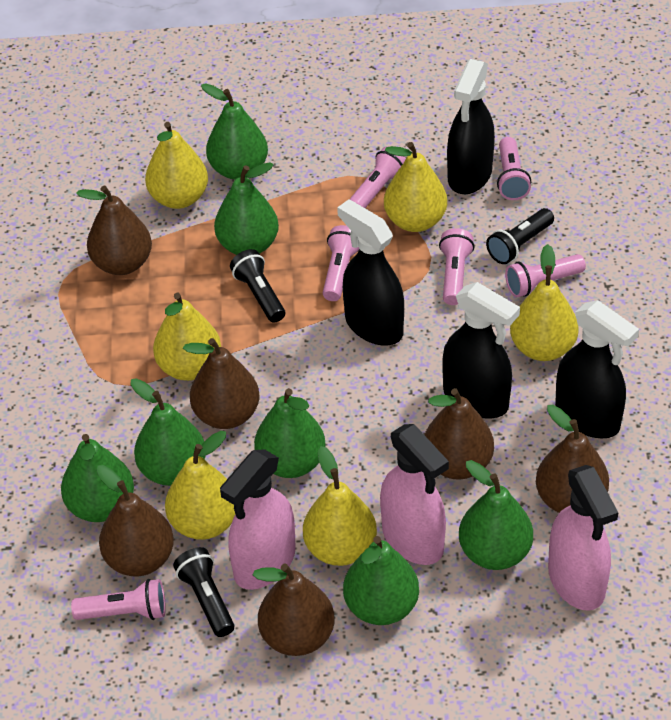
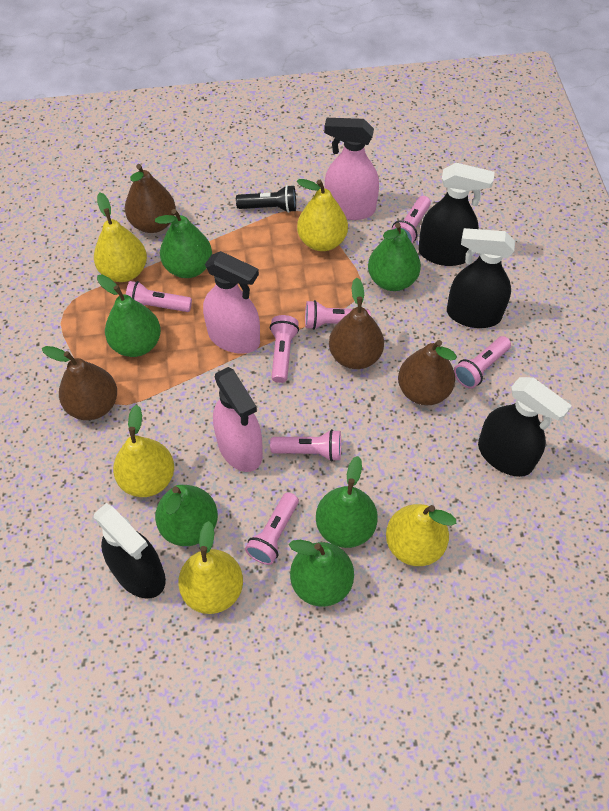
black flashlight: [173,547,234,637] [230,249,285,323] [486,208,554,264] = 3 -> [236,185,296,213] = 1
brown pear: [76,186,152,275] [96,465,174,577] [183,338,259,429] [253,564,334,656] [424,388,494,480] [536,405,609,513] = 6 -> [42,346,117,420] [125,164,176,233] [329,277,384,369] [398,340,457,405] = 4
green pear: [61,434,134,522] [131,378,205,486] [201,83,268,180] [214,162,279,255] [254,388,326,478] [343,536,419,625] [459,460,533,570] = 7 -> [97,274,161,357] [155,209,212,278] [155,485,218,546] [289,540,354,607] [316,456,378,548] [368,223,421,291] = 6
pink flashlight: [71,579,166,620] [323,225,360,301] [349,146,406,208] [439,228,474,305] [497,137,531,200] [505,254,586,297] = 6 -> [126,281,192,312] [245,492,299,565] [270,315,299,383] [270,429,341,462] [305,300,371,330] [391,196,431,243] [454,336,511,389] = 7
yellow pear: [145,122,208,209] [153,293,221,381] [165,431,235,540] [303,446,377,566] [384,142,447,232] [510,244,579,361] = 6 -> [94,193,147,282] [113,405,174,497] [178,521,243,614] [297,179,348,251] [386,504,456,566] = 5

